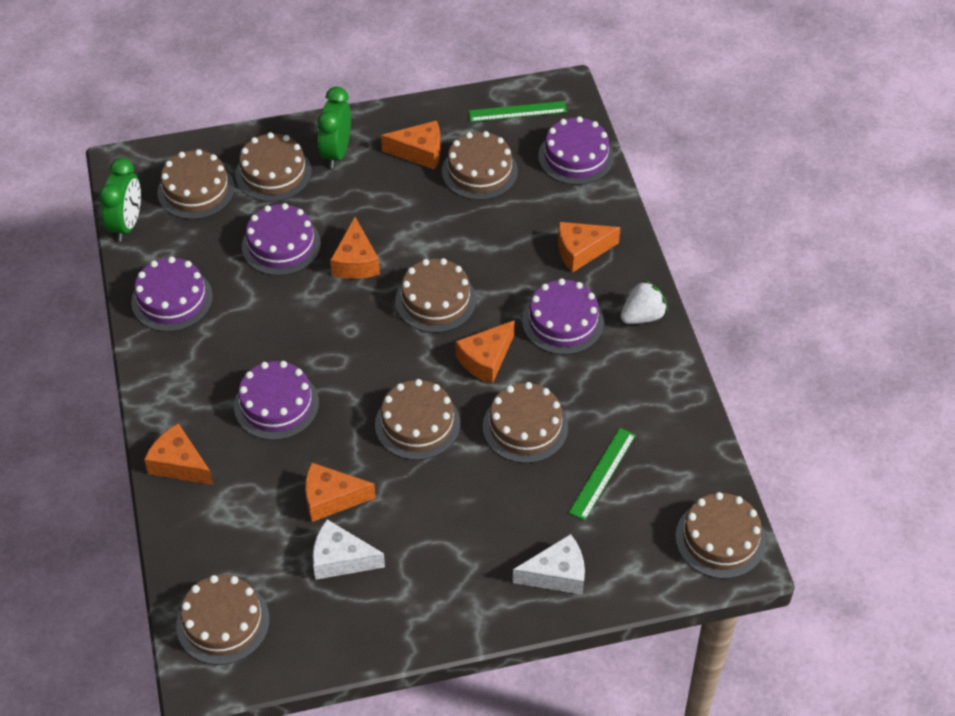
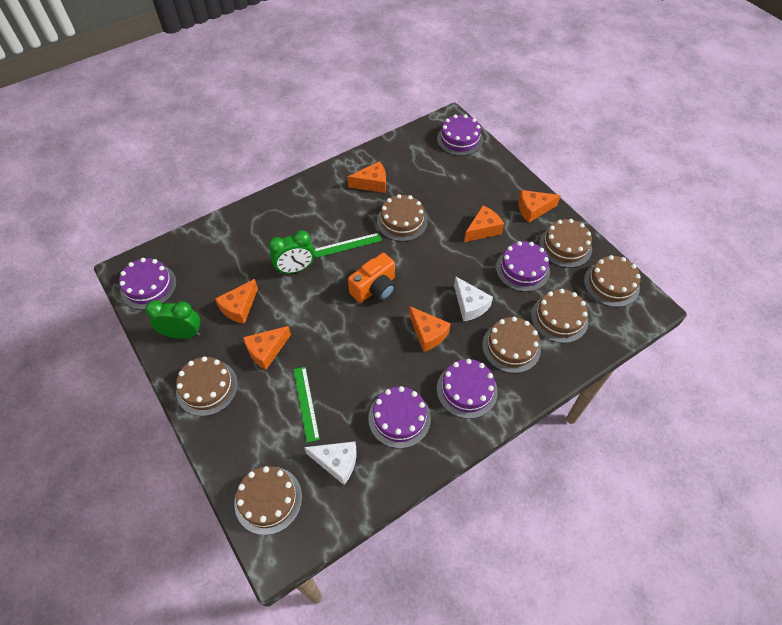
brown cake: [157,149,235,219] [176,575,270,665] [235,132,312,202] [375,379,460,460] [396,258,476,333] [442,131,518,200] [483,382,568,463] [675,492,766,579] = 8 -> [176,356,238,416] [234,466,302,535] [377,194,428,241] [482,317,541,373] [531,289,588,343] [539,219,592,268] [584,255,641,307] = 7
orange camera: none = 0 -> [348,253,395,303] = 1
white strawberry: [621,280,668,324] = 1 -> none = 0

